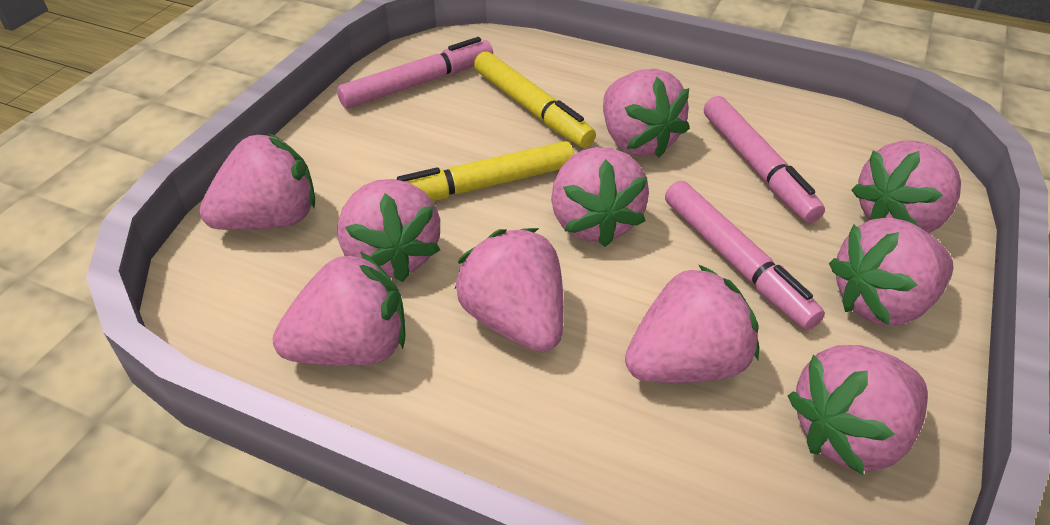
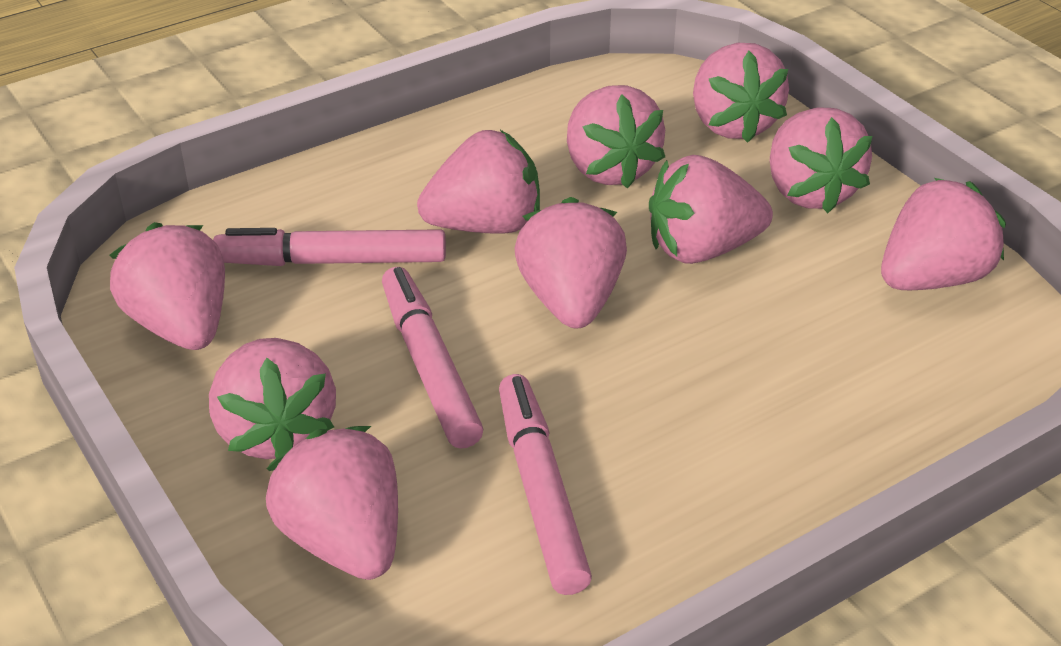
yellow marker: [397,141,574,201] [474,51,596,148] = 2 -> none = 0

